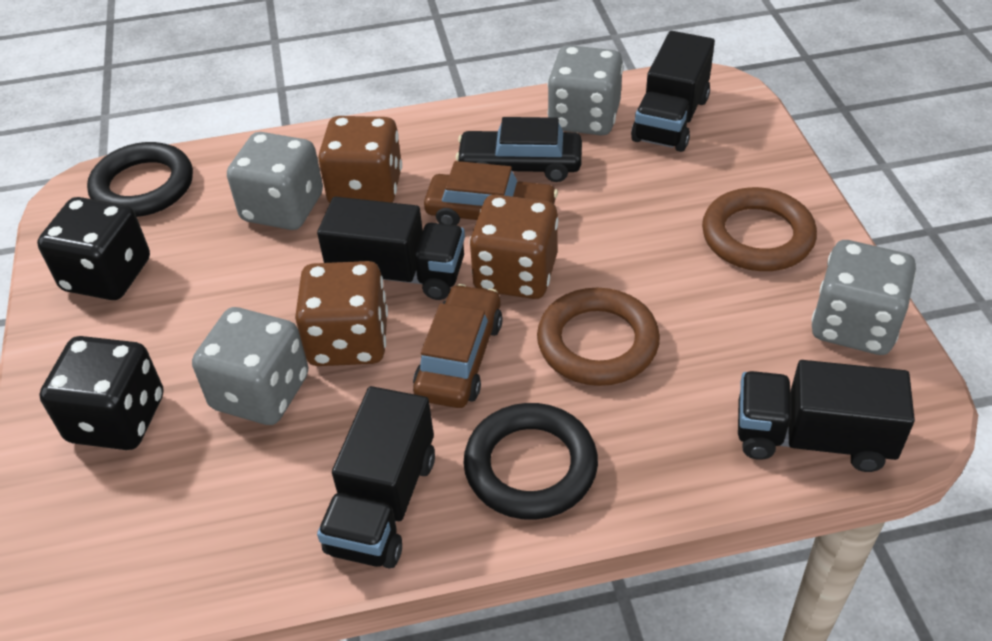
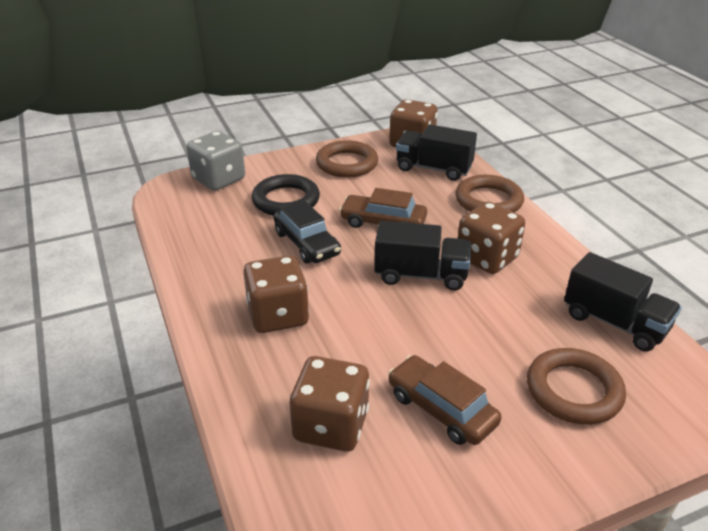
black dice: [37,197,150,300] [39,336,163,450] = 2 -> none = 0
black ring: [87,142,193,217] [463,403,598,520] = 2 -> [252,174,320,216] = 1
black truck: [317,197,465,300] [317,386,435,568] [631,31,715,152] [738,360,915,472] = 4 -> [374,221,471,291] [396,125,477,181] [564,252,682,352] = 3
brown dice: [295,261,388,366] [318,116,402,203] [469,194,558,299] = 3 -> [243,255,309,333] [290,356,370,452] [389,99,438,147] [458,202,525,274] = 4
brown ring: [537,288,660,386] [702,187,817,271] = 2 -> [316,140,378,178] [455,175,524,212] [527,348,626,425] = 3
grey dice: [192,307,309,425] [227,132,323,230] [547,45,623,136] [811,240,916,355] = 4 -> [187,131,245,191] = 1

